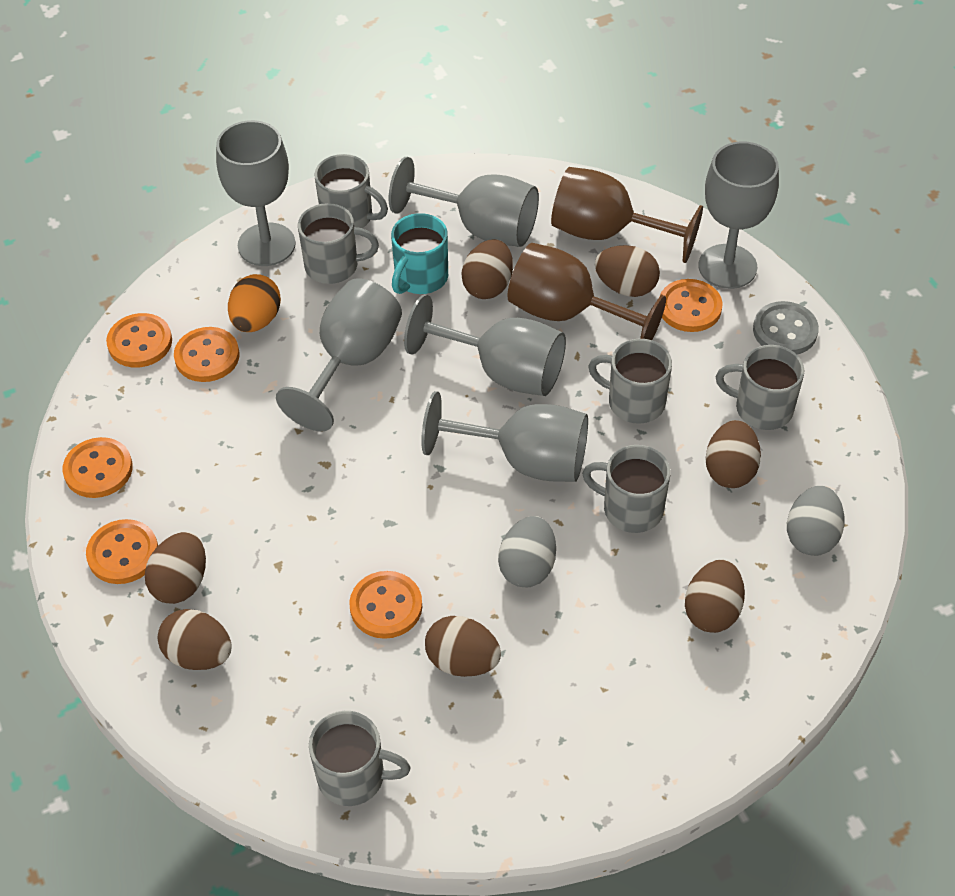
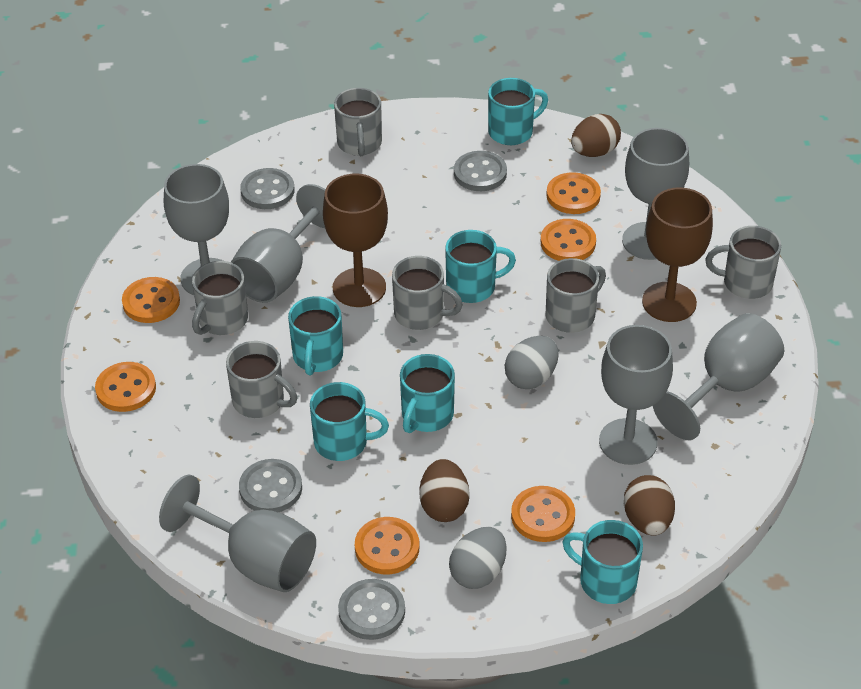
brown egg: [145,532,206,604] [158,609,232,670] [425,616,501,677] [461,239,513,299] [595,245,660,297] [685,560,745,633] [705,420,761,488] = 7 -> [419,459,470,522] [571,114,621,157] [624,475,675,536] = 3
grey button: [753,301,819,354] = 1 -> [239,459,302,512] [240,168,294,209] [338,579,405,640] [454,151,507,191] = 4
orange egg: [228,274,281,332] = 1 -> none = 0
turquoise mug: [391,213,448,294] = 1 -> [288,296,343,375] [310,382,389,461] [400,354,455,433] [445,230,516,303] [488,78,548,145] [562,520,643,604] = 6

